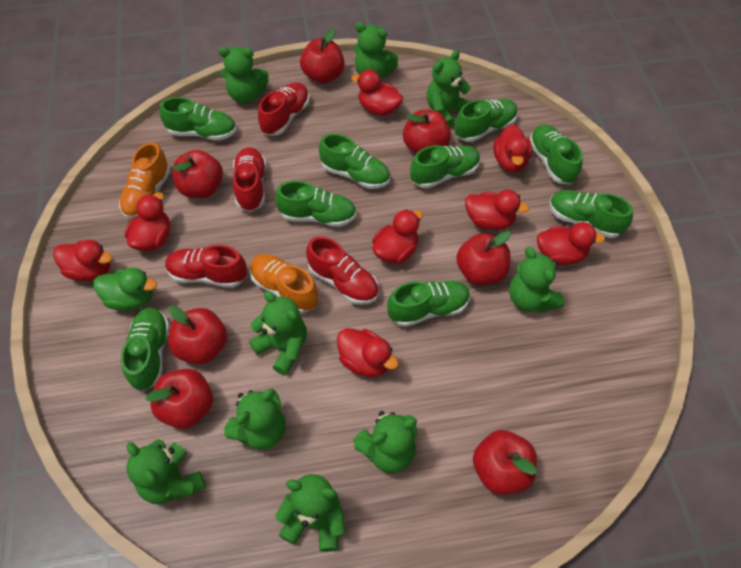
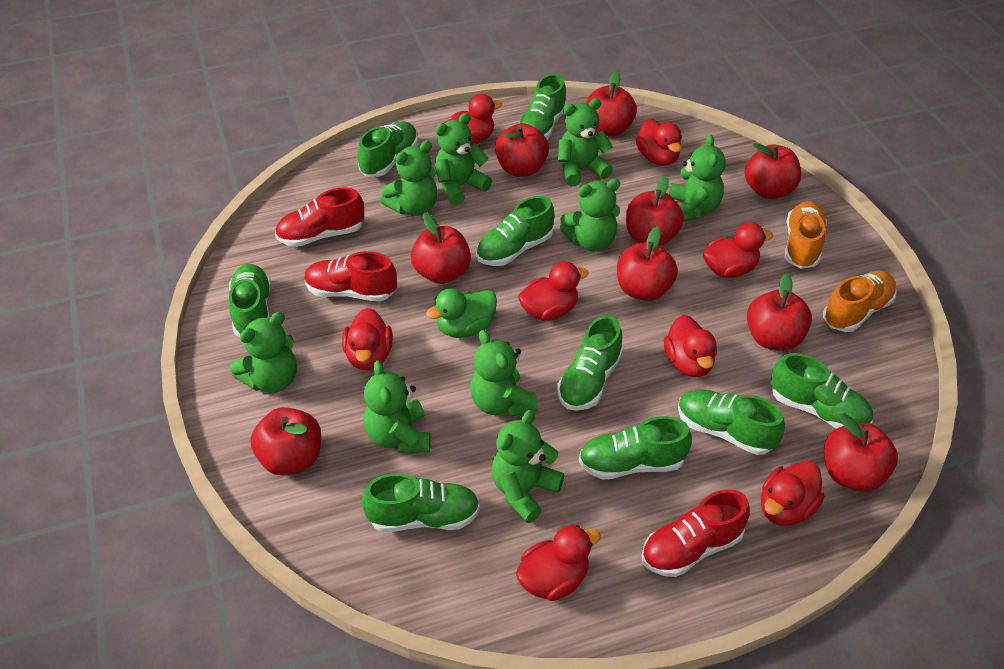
red apple: [145,369,213,429] [168,306,227,364] [172,150,223,198] [300,28,344,84] [403,110,451,154] [456,231,511,285] [473,430,537,495] = 7 -> [251,407,321,476] [411,212,471,284] [495,123,549,177] [586,71,637,137] [617,226,678,301] [626,176,684,246] [745,143,801,199] [747,273,812,351] [824,413,898,492] = 9
red shoe: [165,245,247,288] [233,147,266,212] [258,82,310,136] [306,236,378,305] = 4 -> [275,187,364,247] [304,251,397,302] [642,489,749,577] = 3

